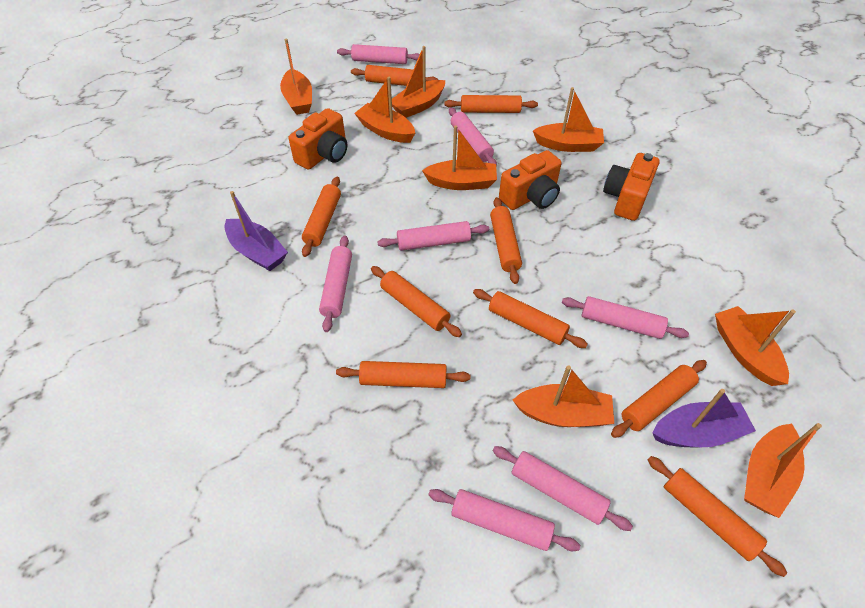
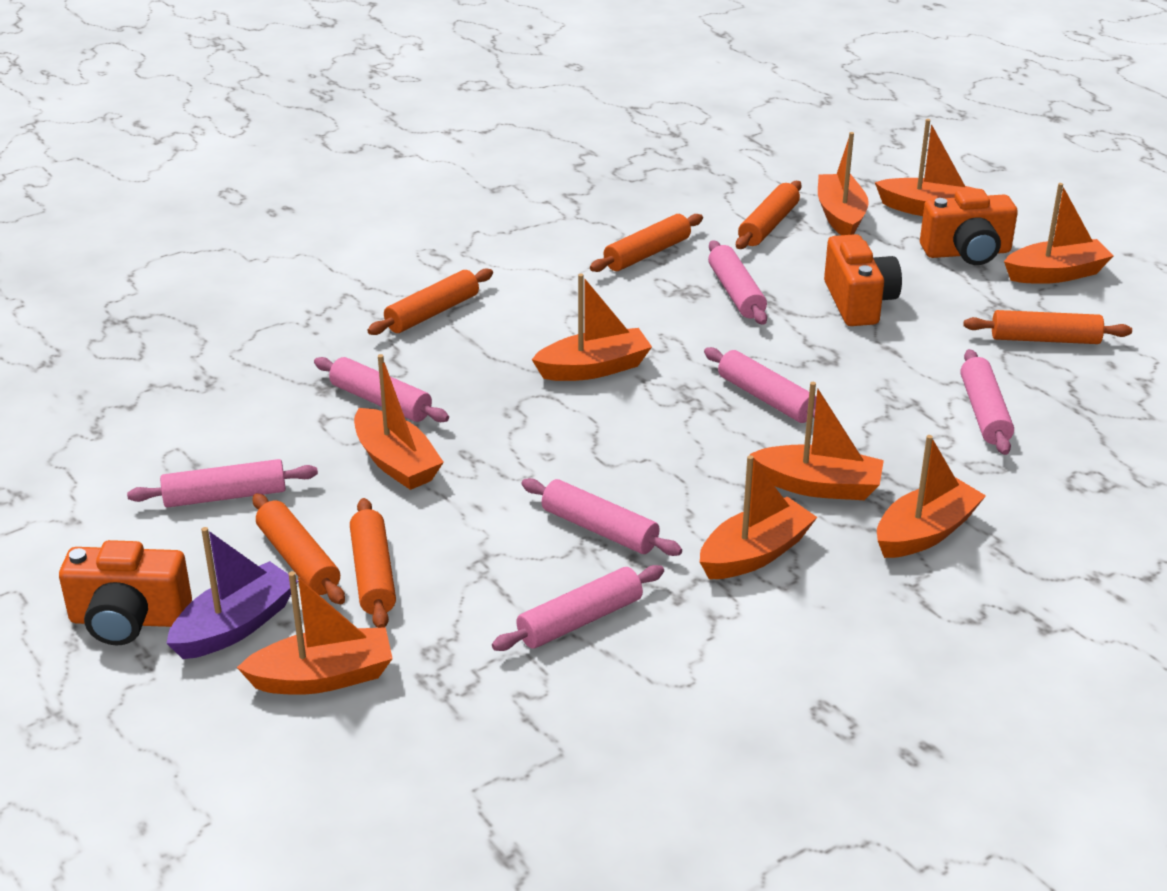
orange boat: [280,39,312,115] [354,77,415,143] [392,46,445,118] [422,125,497,190] [513,365,614,427] [533,87,604,152] [715,306,796,386] [744,423,822,518] = 8 -> [237,571,393,695] [354,354,444,490] [531,273,652,381] [700,455,817,579] [750,382,884,500] [818,132,869,235] [875,119,977,216] [877,435,986,558] [1004,183,1114,284] = 9
orange rolling pin: [302,177,341,257] [336,361,470,388] [351,65,438,86] [371,266,462,337] [444,95,538,113] [473,289,588,348] [490,197,522,284] [611,360,707,438] [648,456,787,577] = 9 -> [252,493,345,604] [350,498,396,628] [367,269,493,335] [590,214,703,272] [736,181,802,249] [963,310,1132,344] = 6
purple boat: [225,191,288,271] [653,389,756,447] = 2 -> [166,527,298,659] = 1

